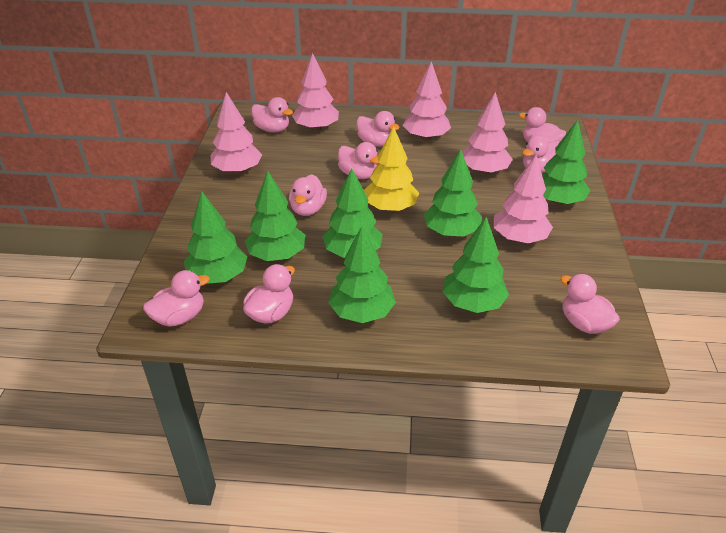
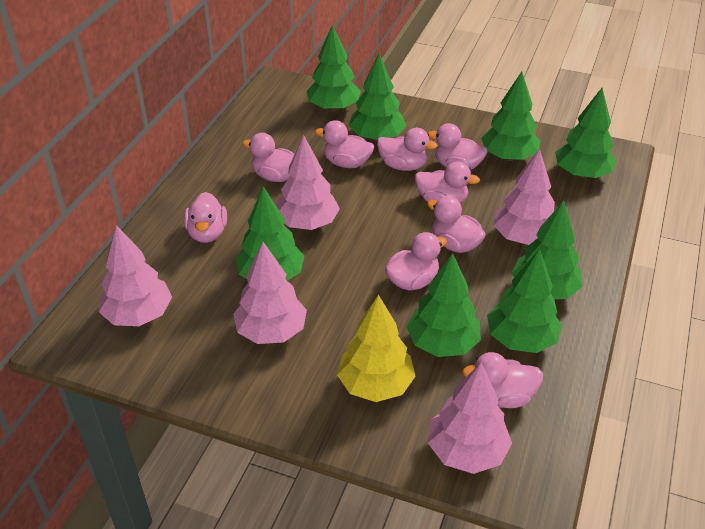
green tree: [184,192,248,284] [245,171,305,261] [322,168,383,258] [328,226,396,323] [424,149,482,237] [442,217,509,313] [542,120,590,205] = 7 -> [236,187,304,281] [306,25,361,112] [349,53,406,141] [406,253,481,357] [481,71,540,161] [487,249,562,353] [512,201,582,299] [555,88,617,178] = 8

